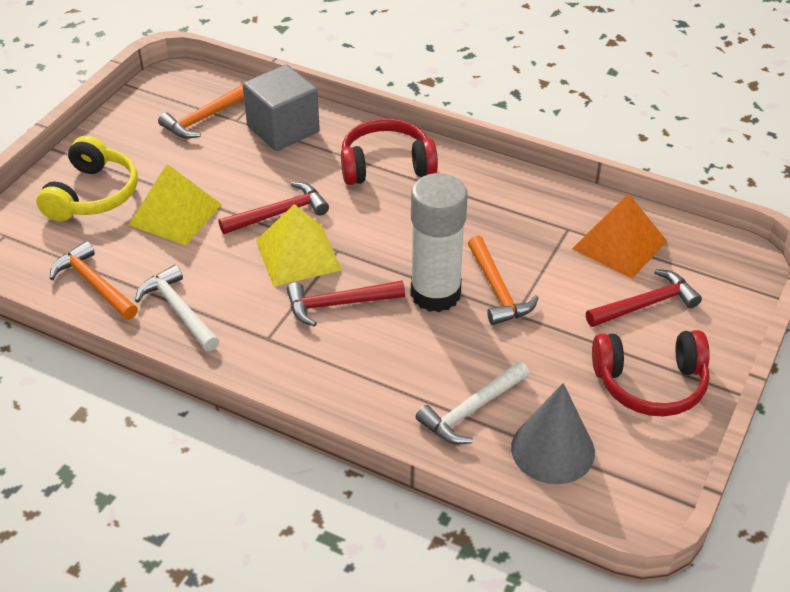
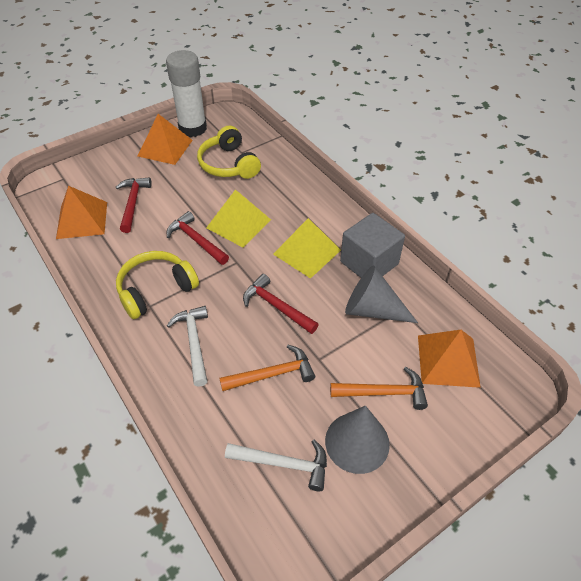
grey cone: [511,383,595,484] = 1 -> [325,406,390,474] [345,265,418,323] = 2
orange hammer: [50,241,138,320] [158,84,244,139] [468,236,539,325] = 3 -> [219,345,315,391] [330,367,428,410] = 2
orange pyramid: [572,194,667,279] = 1 -> [56,186,107,239] [138,114,193,165] [418,330,481,388] = 3
red headphones: [341,118,438,185] [592,330,710,417] = 2 -> none = 0
yellow headphones: [36,136,138,221] = 1 -> [116,251,199,319] [197,126,261,179] = 2

